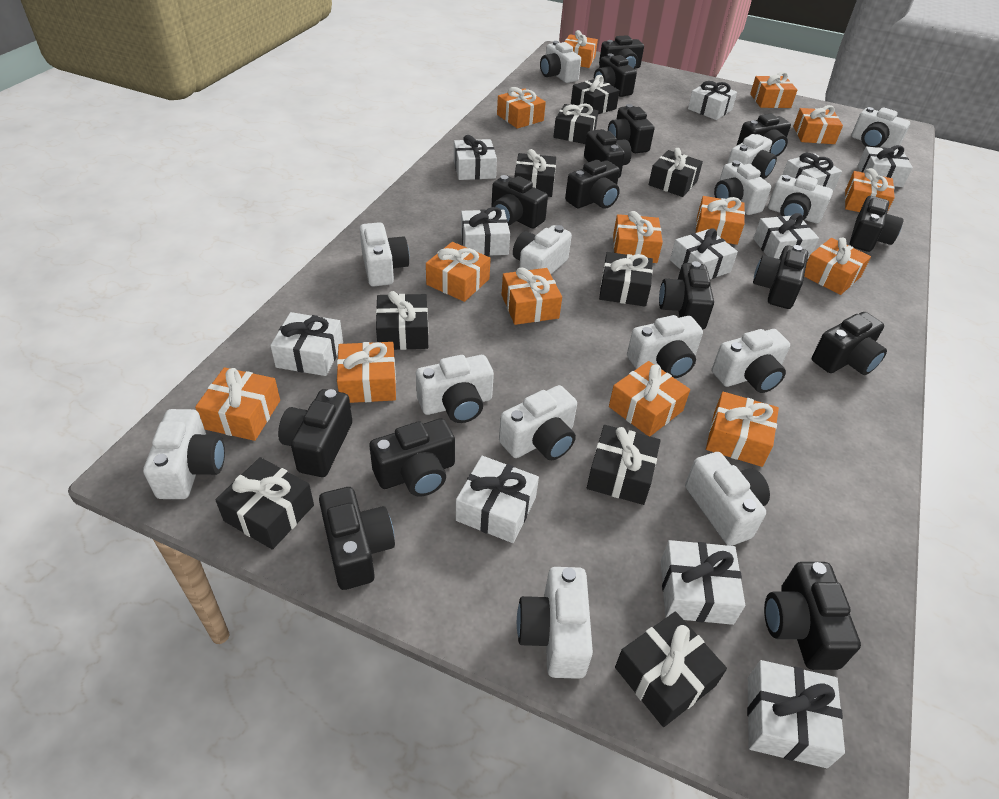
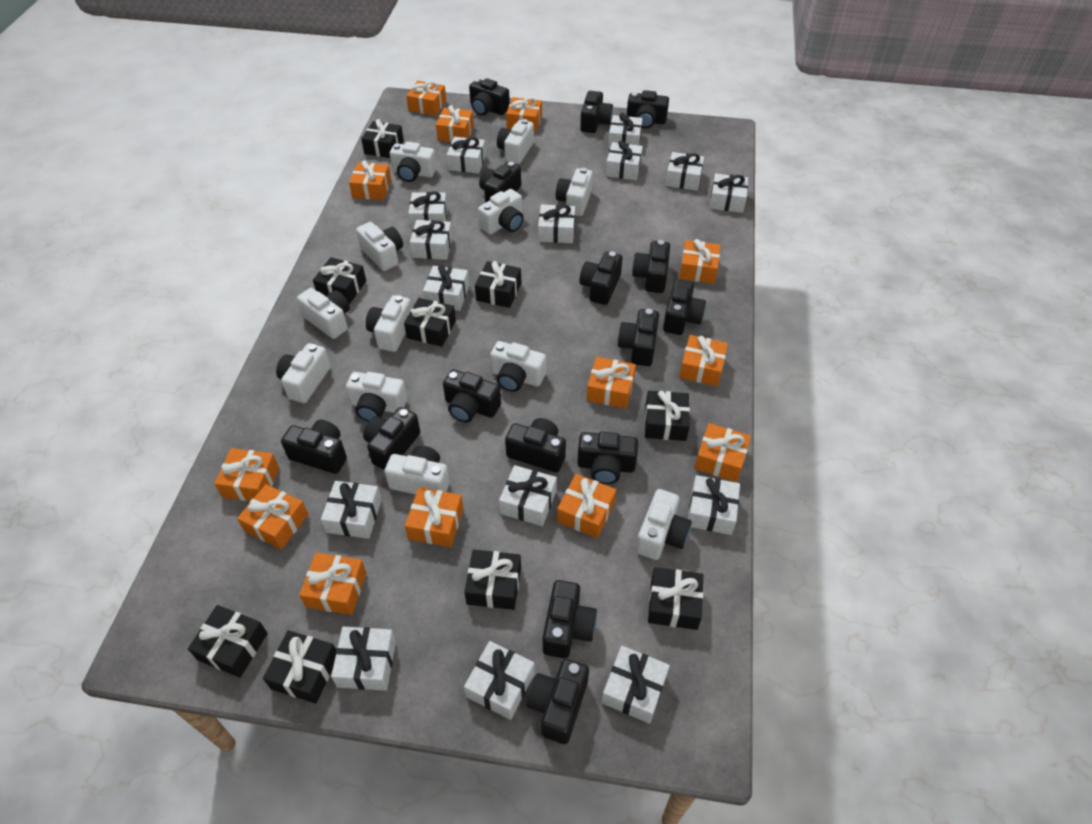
orange gift: [195,367,280,441] [337,342,396,403] [426,242,491,302] [497,87,546,129] [502,267,562,325] [565,30,598,68] [609,361,690,436] [613,211,663,263] [696,196,745,245] [706,392,779,467] [750,72,797,108] [793,105,843,144] [804,238,871,295] [845,168,895,212] = 14 -> [214,448,279,501] [237,484,308,550] [299,553,366,615] [349,160,391,200] [405,487,464,547] [406,81,446,116] [436,105,474,142] [506,97,542,132] [557,474,616,538] [587,357,636,409] [679,239,721,284] [679,335,728,386] [694,423,751,482] = 13
white camera: [143,409,225,499] [360,222,409,287] [416,355,494,423] [499,385,577,460] [513,225,572,274] [517,567,593,679] [540,41,581,83] [627,315,703,378] [685,452,770,546] [712,329,790,393] [714,160,771,215] [727,134,777,179] [768,175,833,223] [851,107,910,149] = 14 -> [276,343,331,403] [297,288,350,339] [346,372,407,421] [356,222,403,271] [366,295,412,352] [384,446,450,495] [390,142,437,182] [478,189,524,234] [490,341,546,392] [497,119,534,164] [556,168,593,216] [636,489,692,560] = 12
white gift: [270,312,343,376] [454,135,497,180] [456,456,539,543] [461,207,510,256] [661,540,745,625] [670,228,738,279] [688,81,737,120] [747,660,845,768] [753,213,819,259] [783,153,842,191] [858,145,913,187] = 11 -> [321,481,382,539] [331,627,396,691] [408,191,448,229] [410,220,453,260] [423,265,469,311] [447,137,486,174] [464,641,535,720] [499,465,557,526] [538,205,575,243] [602,646,670,724] [606,140,643,180] [608,113,643,148] [665,152,704,191] [688,475,740,535] [710,173,748,213] = 15

